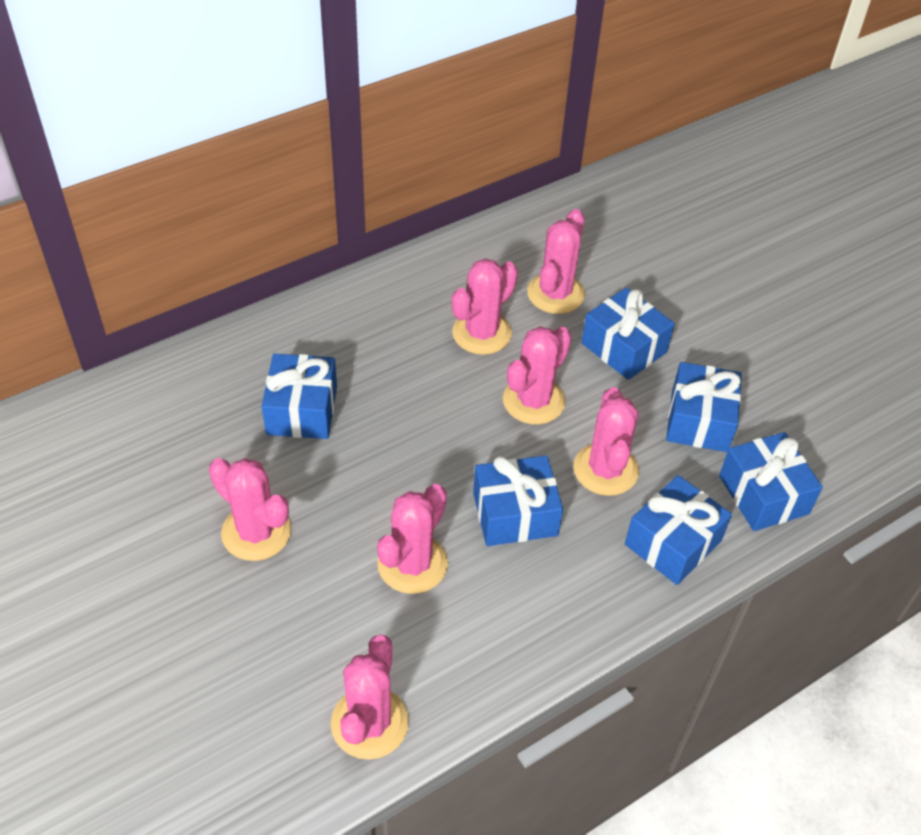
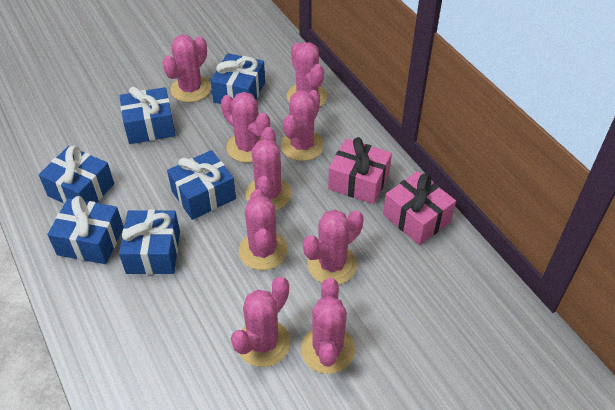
pink cactus: [209,458,291,561] [331,635,409,759] [377,484,448,594] [451,259,518,355] [503,326,572,425] [527,209,585,314] [573,387,639,496] = 7 -> [162,35,211,102] [221,92,270,163] [231,277,290,367] [239,189,288,270] [246,127,292,210] [281,90,324,161] [287,42,327,107] [301,278,355,374] [303,210,364,284] = 9
pink gift: none = 0 -> [328,137,392,204] [383,171,456,245] = 2

